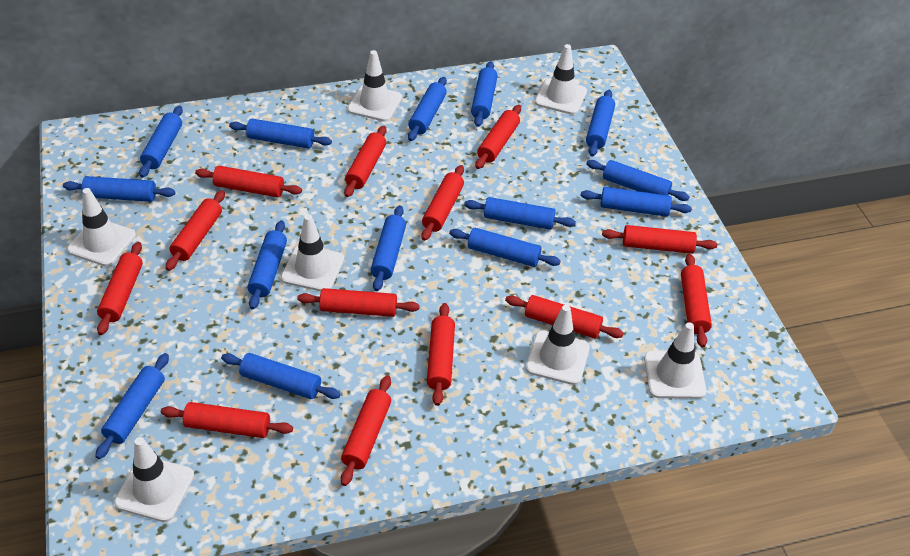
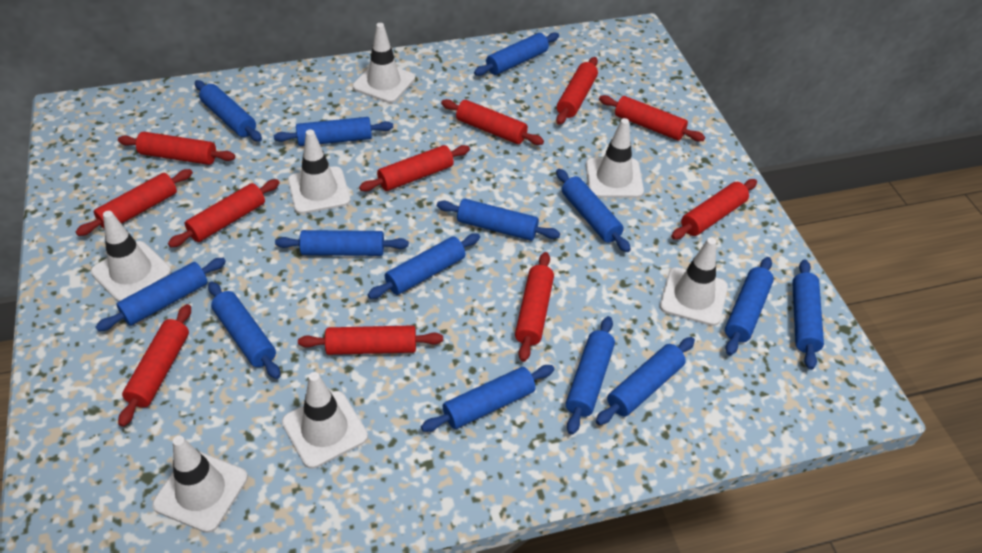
red rolling pin: [97,242,143,335] [161,402,293,438] [166,190,225,271] [195,166,302,197] [297,288,420,317] [341,375,391,486] [344,126,387,197] [421,165,464,241] [427,303,455,406] [475,105,521,169] [505,295,624,339] [602,225,717,254] [681,254,712,348] = 13 -> [76,169,193,236] [118,132,235,165] [118,304,191,427] [168,179,280,247] [298,325,443,355] [359,145,470,191] [441,99,544,145] [515,252,554,362] [556,57,598,125] [599,95,705,142] [671,179,757,240] = 11

